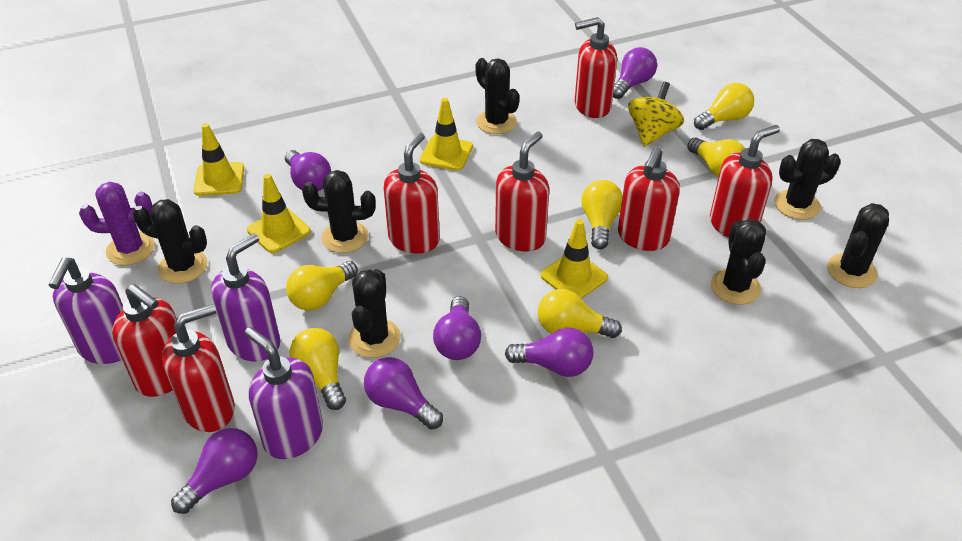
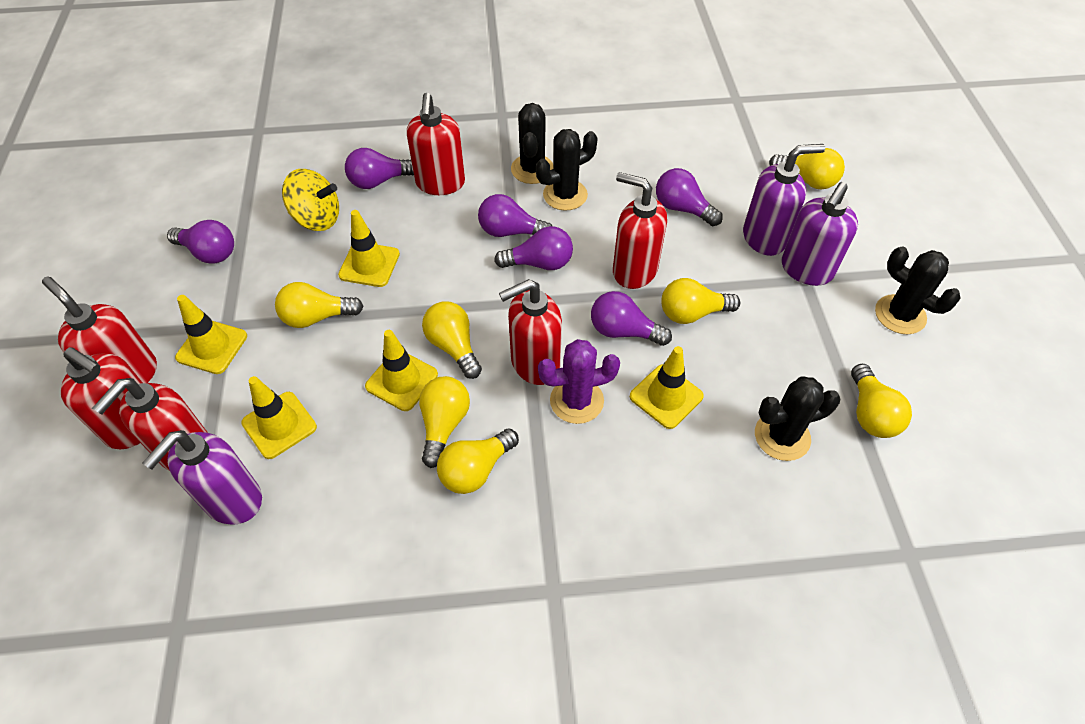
black cactus: [133,199,208,284] [302,170,376,253] [348,269,401,358] [475,58,520,134] [711,219,766,305] [774,139,841,220] [827,203,889,288] = 7 -> [511,103,553,184] [536,129,598,211] [755,377,841,461] [875,246,961,334] = 4
red soap dispenser: [112,284,177,397] [162,304,235,432] [384,133,440,254] [495,132,549,252] [575,17,617,118] [618,147,680,251] [710,125,780,238] = 7 -> [42,276,157,383] [61,347,143,449] [92,378,208,471] [407,93,465,195] [499,279,562,385] [613,172,667,289] = 6
yellow light bulb: [286,261,358,311] [289,328,346,410] [538,289,622,338] [581,180,623,250] [687,138,745,177] [694,83,754,130] = 6 -> [275,282,364,328] [419,376,470,468] [422,301,482,379] [437,428,519,494] [661,278,740,324] [769,148,845,189] [851,364,912,438] = 7
yellow traffic cone: [194,123,244,196] [247,174,311,253] [420,98,473,171] [540,219,608,299] = 4 -> [175,295,247,374] [241,376,317,459] [338,210,400,287] [365,330,438,411] [630,346,704,429] = 5

